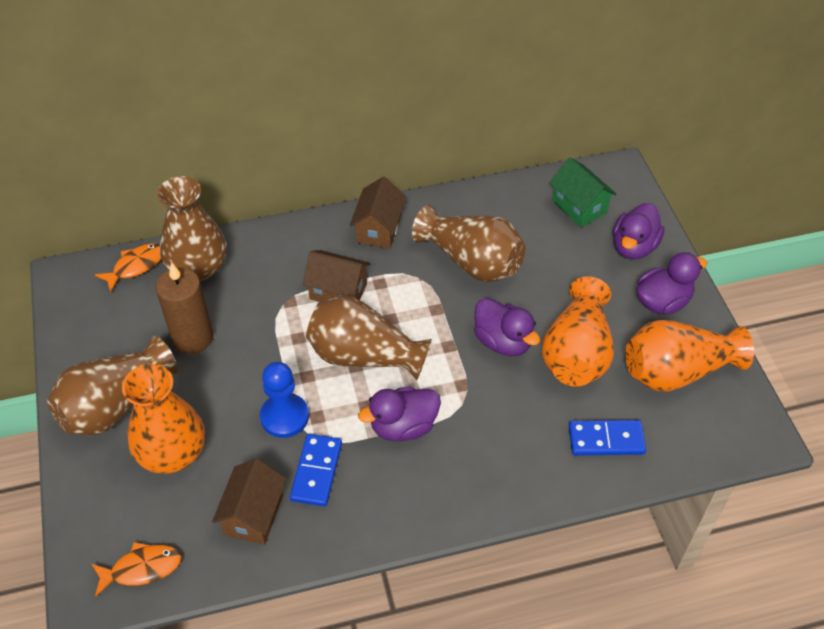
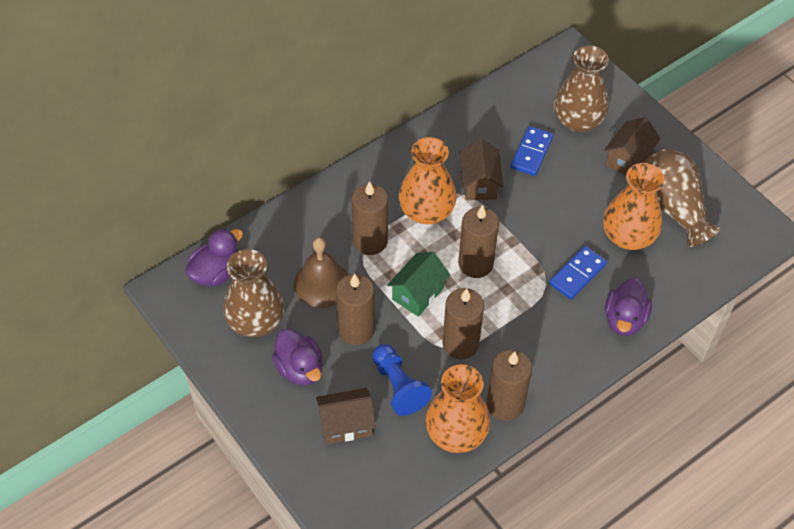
brown bell: none = 0 -> [294,238,348,308] = 1
brown candle: [156,262,213,354] = 1 -> [336,274,375,345] [352,181,388,255] [442,288,484,360] [458,205,499,278] [487,349,532,421] = 5
brown vase: [47,336,178,435] [157,176,227,281] [306,295,432,380] [412,205,526,282] = 4 -> [223,249,285,337] [554,45,609,132] [644,148,720,247] = 3
orange fish: [92,542,181,597] [95,243,161,293] = 2 -> none = 0
purple duck: [358,387,441,441] [474,298,540,356] [613,203,665,259] [636,252,707,315] = 4 -> [185,228,243,286] [272,328,322,386] [605,278,652,336] = 3

